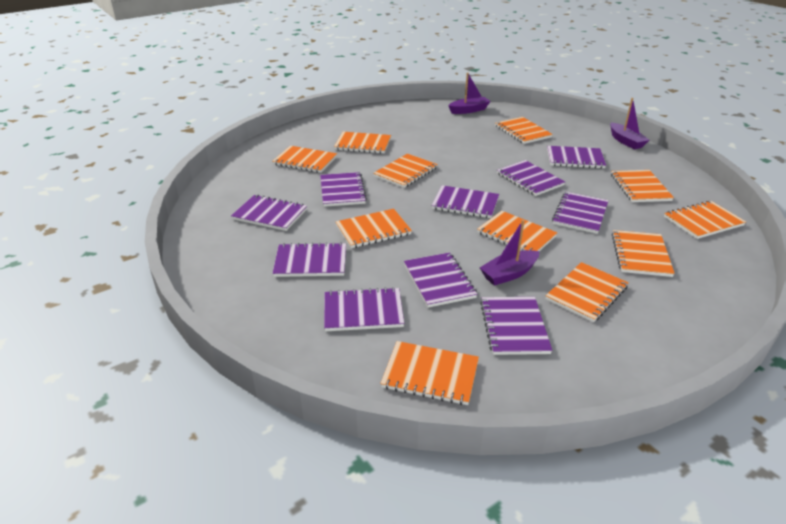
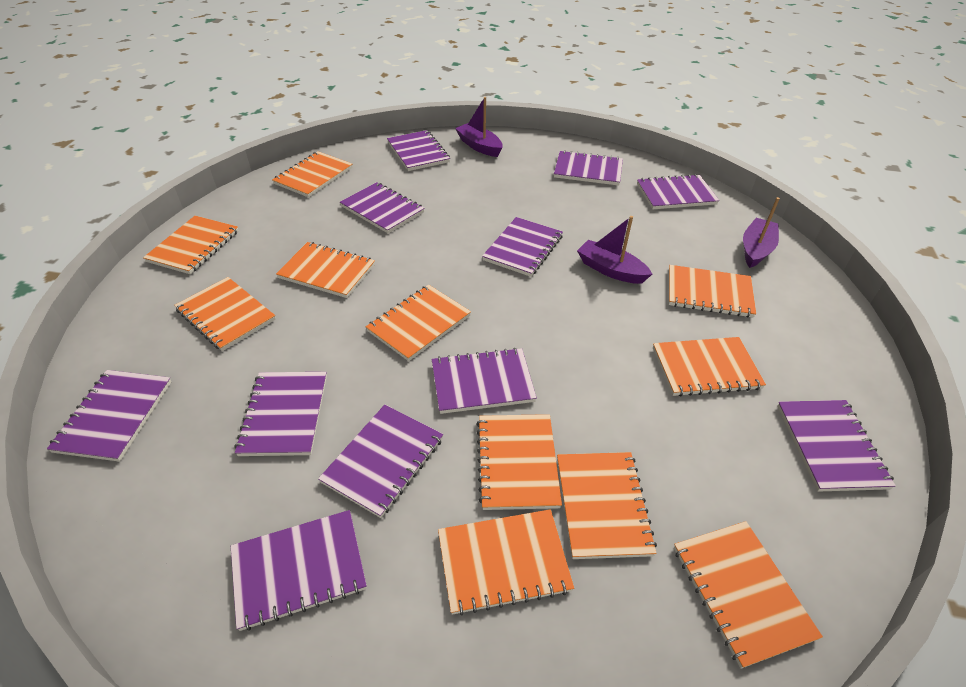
purple notebook: [231,195,307,231] [272,242,346,277] [320,172,367,207] [324,287,404,331] [404,252,477,308] [431,185,499,218] [480,297,552,355] [497,160,565,196] [547,146,606,169] [552,192,608,234] = 10 -> [47,370,171,462] [231,510,367,631] [234,372,327,456] [318,405,443,518] [340,182,425,233] [387,130,450,171] [432,348,537,414] [482,217,563,277] [554,150,623,186] [637,174,719,209] [777,400,896,492] = 11

